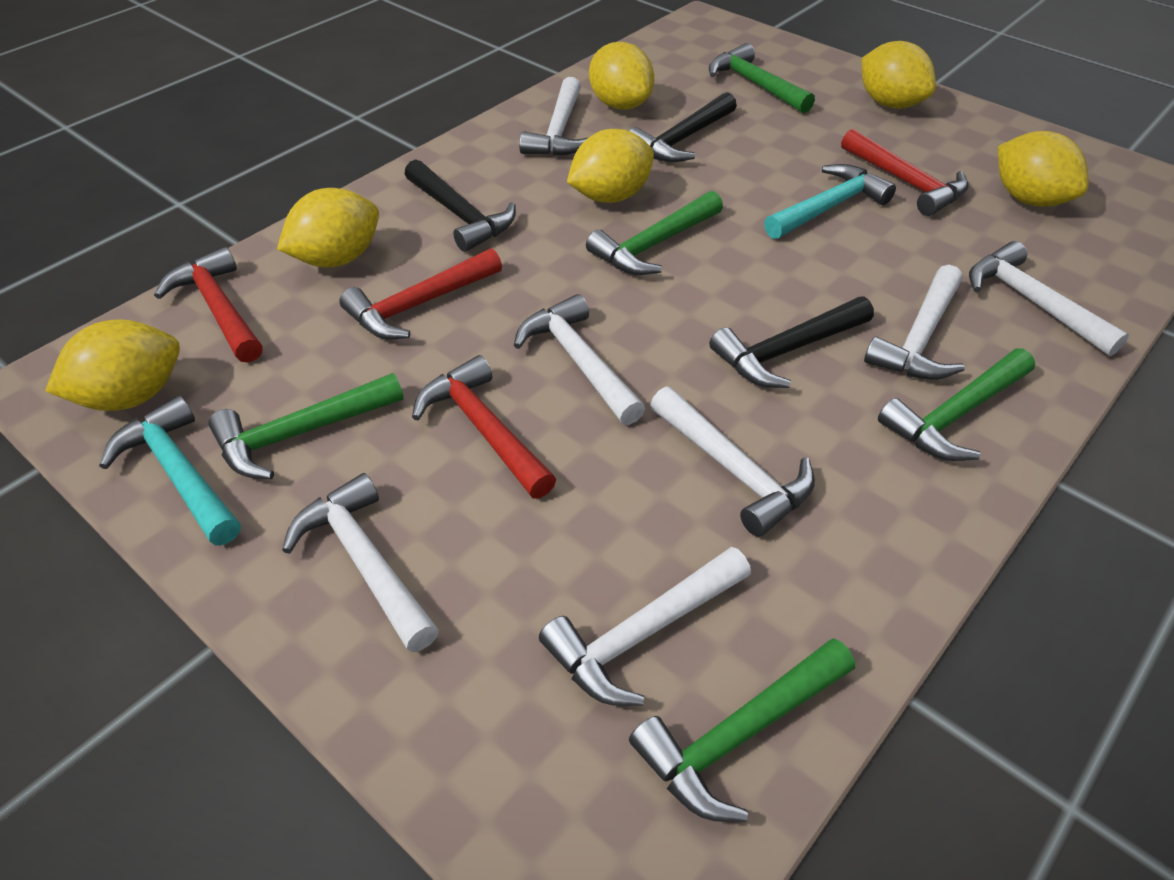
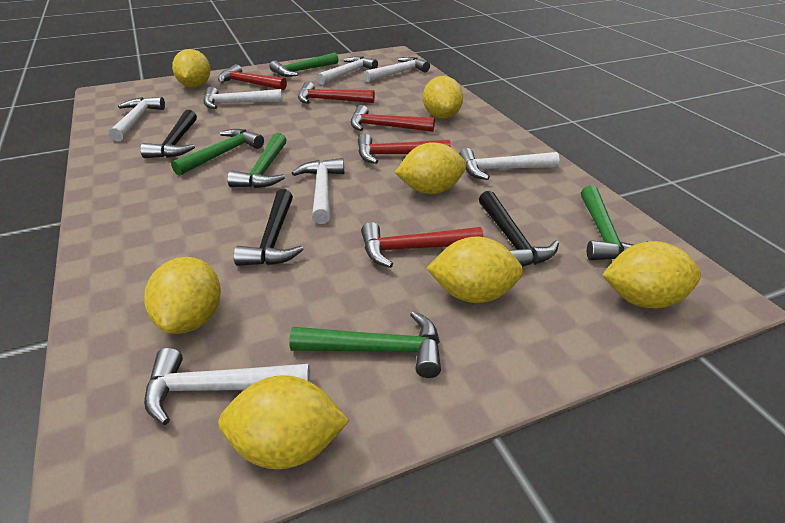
red hammer: [154,247,263,363] [339,248,502,339] [412,355,556,499] [841,129,968,216] = 4 -> [218,64,287,90] [298,81,375,104] [351,105,435,132] [358,134,451,164] [361,222,483,268] = 5
turquoise hammer: [99,396,241,546] [764,164,896,239] = 2 -> none = 0
yellow lemon: [45,320,180,411] [277,188,379,268] [567,129,654,203] [589,42,654,110] [862,41,936,109] [998,131,1089,207] = 6 -> [145,257,221,334] [172,49,211,87] [218,375,349,469] [395,142,467,194] [423,76,463,119] [426,236,524,303] [602,241,701,309] = 7

